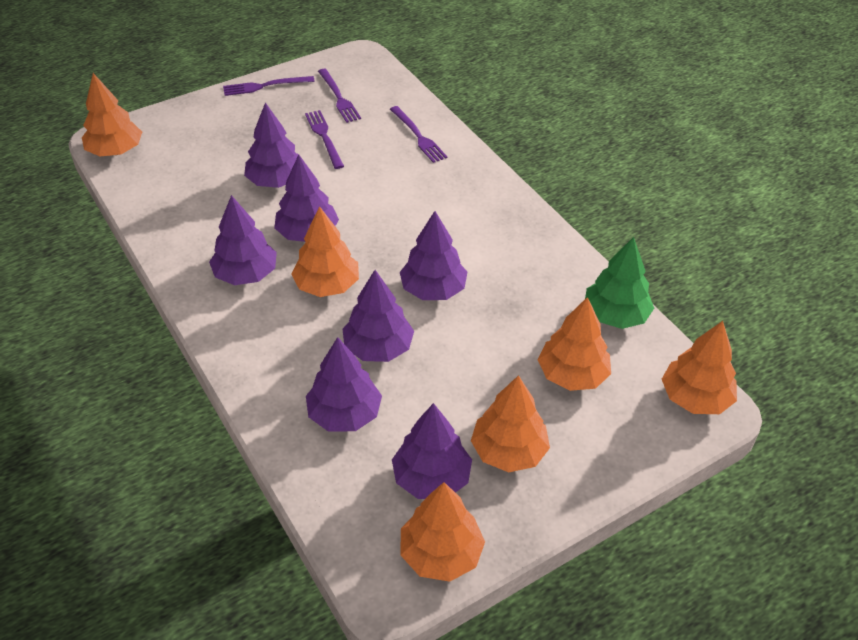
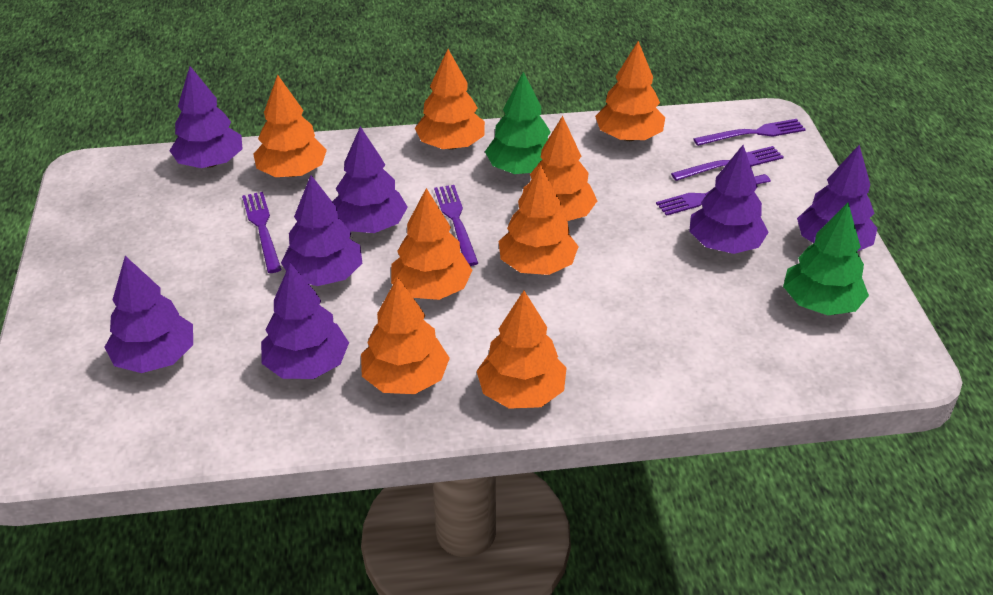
green tree: [585,237,654,329] = 1 -> [485,72,551,174] [783,203,869,315] = 2
orange tree: [82,73,142,156] [291,206,359,297] [400,482,485,582] [471,375,550,472] [538,297,611,391] [662,321,737,414] = 6 -> [253,75,327,177] [361,276,450,394] [391,188,473,300] [415,49,485,150] [477,291,566,409] [499,165,579,275] [523,116,597,221] [595,41,665,141] = 8
purple fork: [223,76,315,96] [305,110,344,169] [318,69,361,123] [390,106,447,163] = 4 -> [242,192,282,273] [434,185,478,266] [656,174,771,216] [671,146,784,181] [693,119,806,146] = 5

